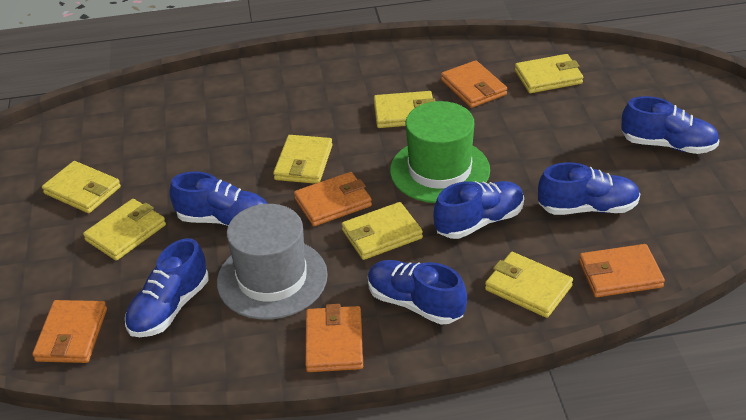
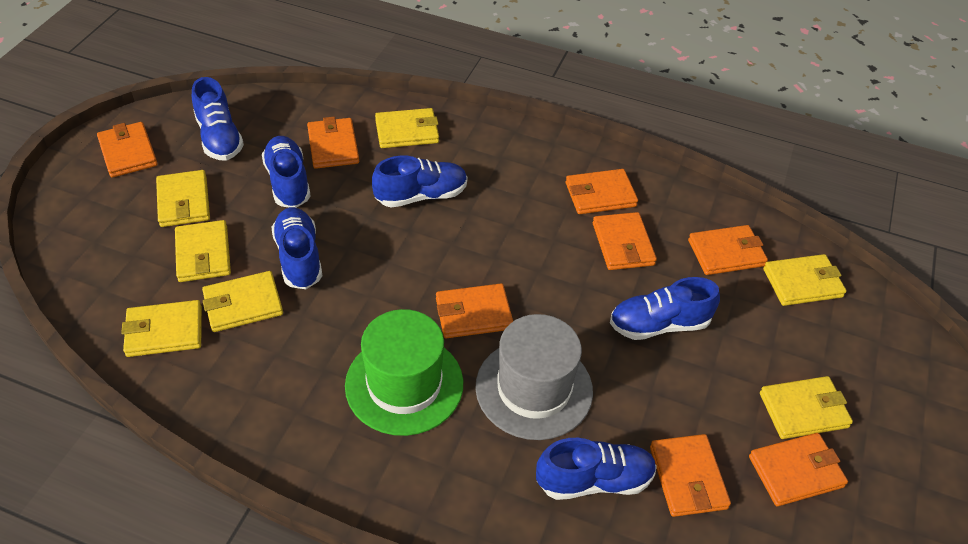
orange wallet: [32,300,107,363] [294,172,372,226] [305,304,363,372] [441,60,507,108] [579,244,665,297] = 5 -> [97,122,158,178] [307,117,359,169] [436,283,513,338] [566,169,638,214] [593,212,657,270] [650,434,731,517] [688,225,768,275] [749,433,848,506] = 8

